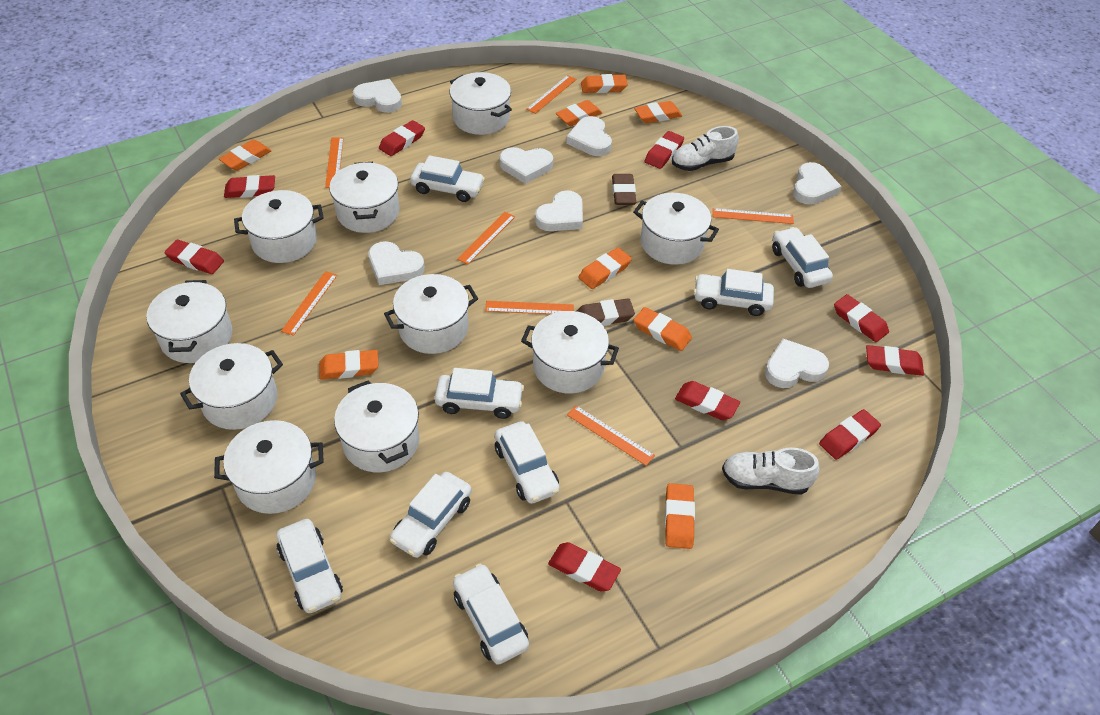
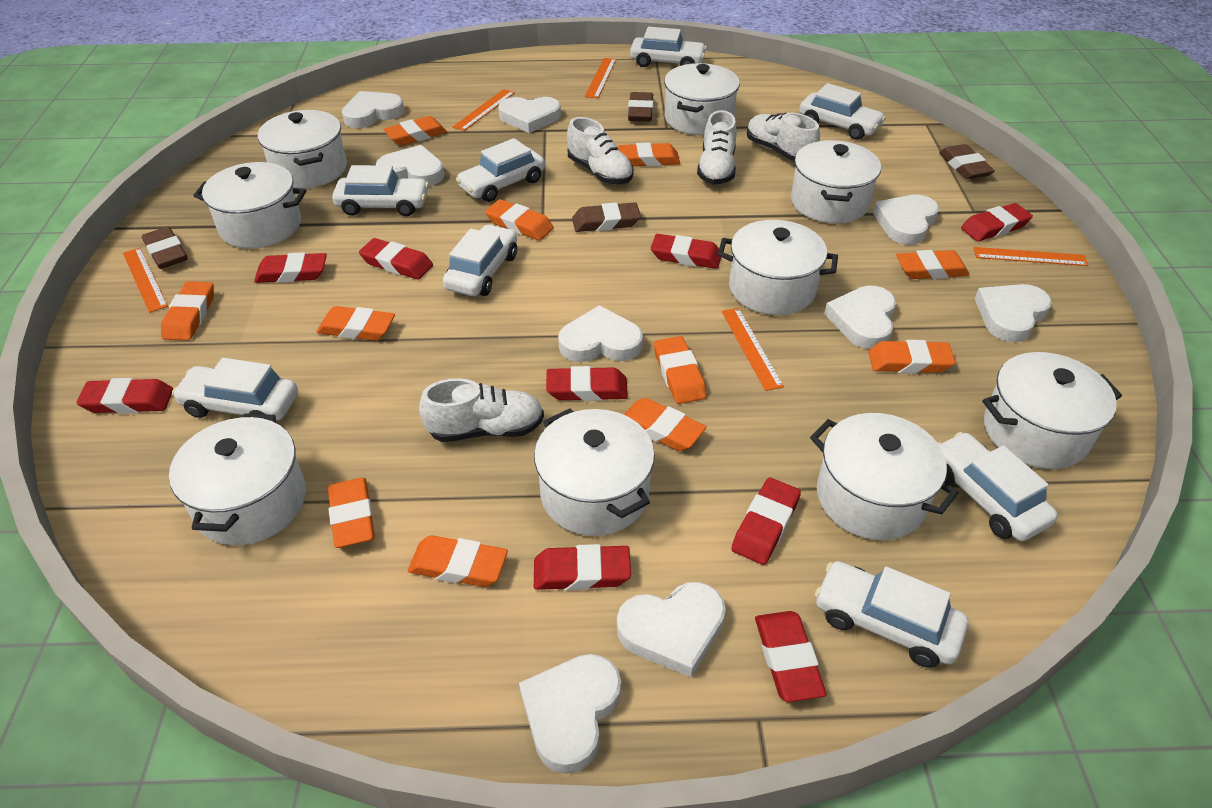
brown eraser: [576,298,635,326] [612,174,636,205] = 2 -> [142,227,187,269] [572,202,641,232] [628,92,653,122] [939,144,995,179] = 4
orange eraser: [219,140,271,171] [319,350,379,380] [556,100,602,126] [578,248,632,289] [581,74,628,93] [634,101,682,123] [634,307,692,351] [665,483,695,549] = 8 -> [161,281,214,341] [317,306,395,341] [328,478,375,548] [383,116,447,146] [408,535,508,587] [485,199,554,241] [618,142,680,167] [624,398,706,451] [654,336,706,404] [868,340,955,373] [896,250,970,279] = 11
orange ruler: [281,271,337,336] [325,137,344,188] [457,212,515,264] [485,301,574,314] [526,75,577,114] [567,405,655,466] [713,208,794,224] = 7 -> [123,248,168,313] [453,89,515,131] [585,58,616,98] [722,308,784,391] [973,247,1088,266] = 5
white heart: [353,79,402,113] [369,241,424,285] [499,147,553,184] [535,190,583,231] [566,116,612,156] [765,339,829,388] [793,162,842,205] = 7 -> [342,91,404,128] [376,145,444,186] [498,97,561,133] [519,654,621,774] [558,305,643,362] [617,582,726,677] [824,286,896,349] [873,195,939,245] [975,284,1052,342] = 9
white pot: [146,280,232,363] [180,343,283,430] [214,420,324,514] [234,190,324,263] [329,162,400,233] [334,380,420,472] [384,274,478,354] [450,72,512,135] [521,311,619,393] [633,193,719,265] = 10 -> [169,413,306,545] [194,162,306,249] [258,110,347,189] [534,409,655,536] [664,63,740,135] [718,220,838,315] [791,140,881,224] [810,413,958,540] [983,352,1122,469] = 9
white shoe: [672,126,739,171] [722,448,820,495] = 2 -> [419,378,544,442] [567,117,634,184] [697,110,737,185] [747,113,820,162] = 4

